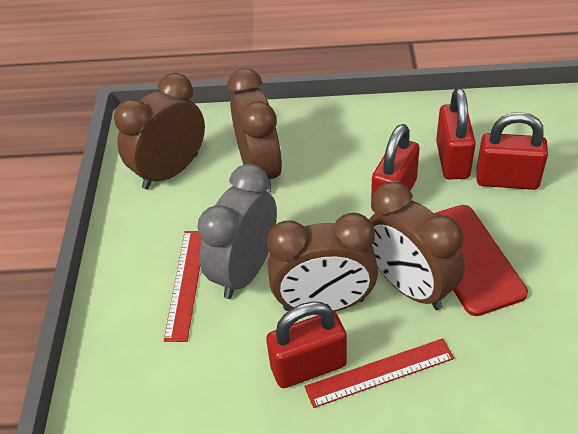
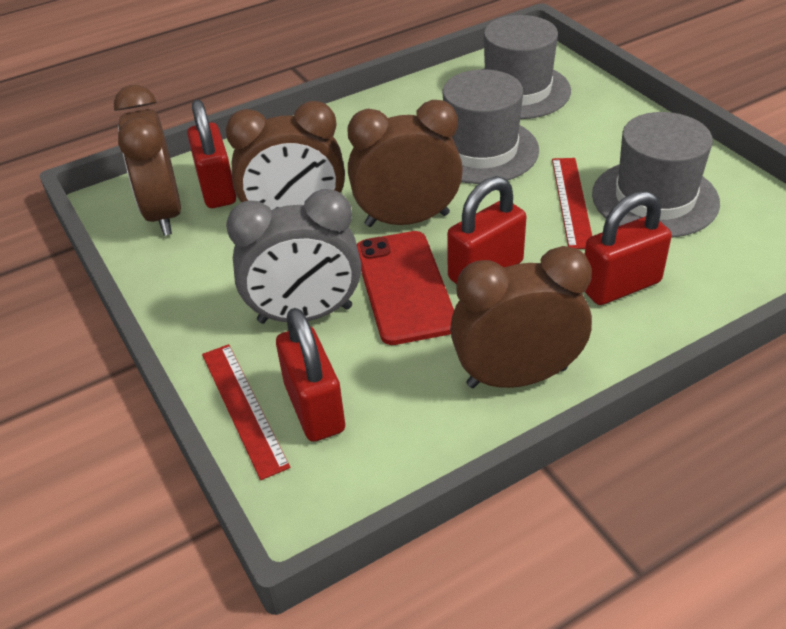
grey hat: none = 0 -> [443,69,539,184] [484,15,571,119] [592,112,720,238] = 3

